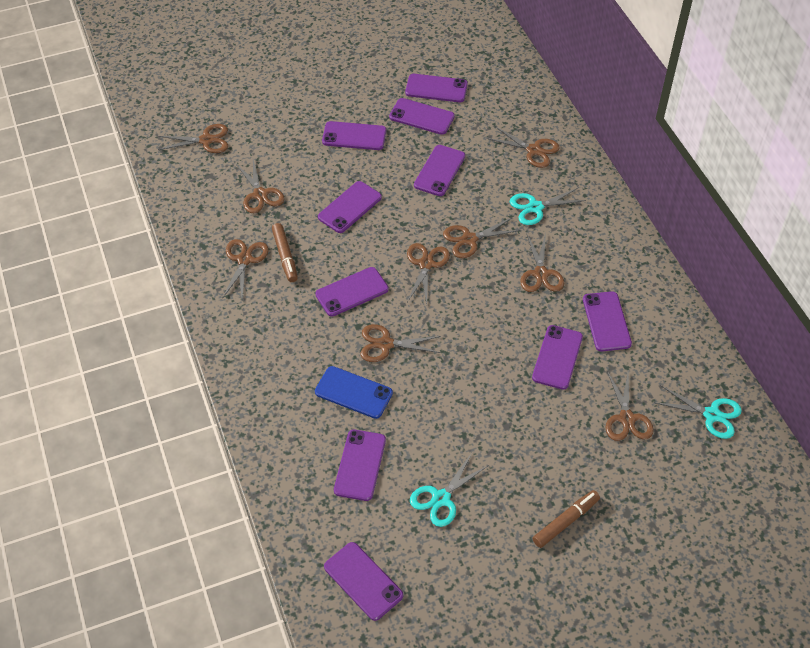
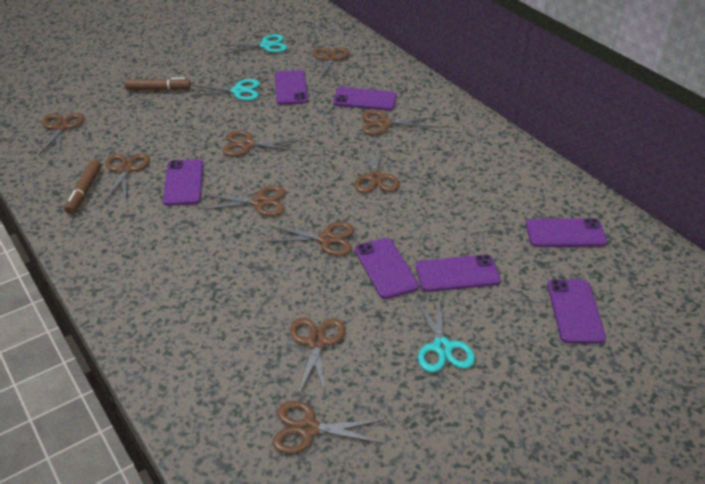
blue phone: [315,366,393,419] = 1 -> none = 0
brown scissors: [158,124,228,153] [222,239,269,298] [235,160,284,213] [361,324,441,362] [407,243,450,304] [443,218,521,258] [487,126,560,168] [520,233,564,292] [605,371,654,441] = 9 -> [39,113,84,155] [104,153,150,202] [203,186,285,216] [222,130,300,156] [266,222,354,256] [273,401,384,454] [290,318,345,397] [313,47,349,80] [354,146,400,193] [362,111,435,135] = 10
purple phone: [315,267,389,316] [318,181,382,233] [322,121,386,150] [324,542,403,621] [334,429,386,501] [389,98,455,135] [405,74,468,102] [414,145,465,196] [532,325,583,390] [583,291,632,351] = 10 -> [163,159,204,206] [275,70,308,105] [333,87,397,111] [355,238,419,299] [416,255,501,292] [526,218,607,247] [547,280,606,344] = 7

